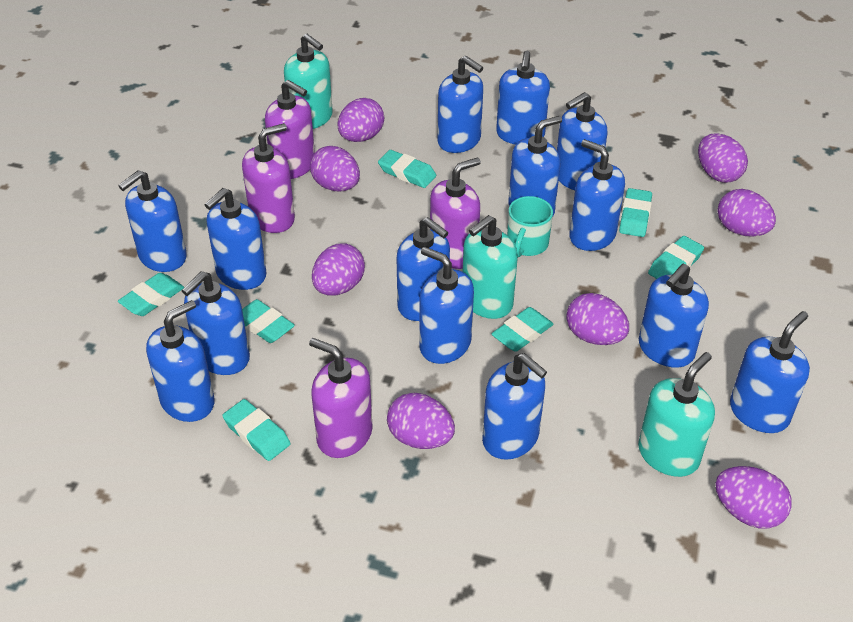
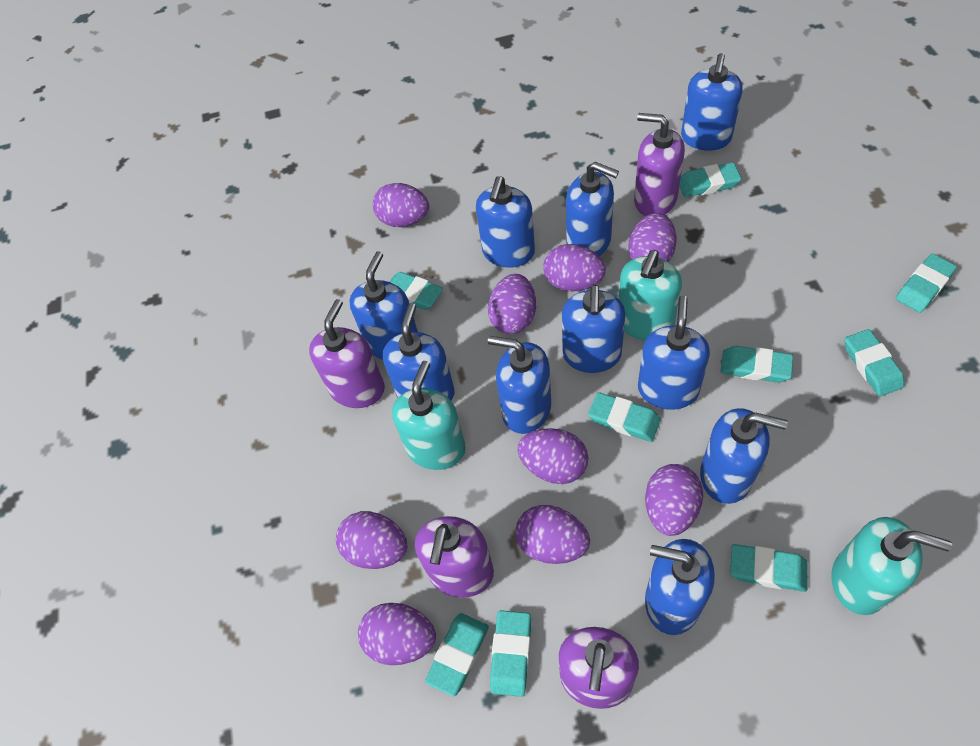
blue soap dispenser: [118,170,187,272] [146,300,215,422] [181,271,250,375] [204,188,267,290] [397,217,450,321] [419,247,474,364] [437,56,483,153] [482,353,547,460] [496,51,550,145] [508,116,562,216] [557,92,608,190] [569,139,625,251] [639,264,709,368] [730,311,810,433] = 14 -> [350,251,418,360] [383,303,455,400] [476,176,535,268] [488,336,551,434] [562,284,625,373] [566,162,619,256] [638,296,710,410] [645,539,715,635] [681,53,743,151] [700,408,788,504] = 10
purple egg: [310,146,360,191] [312,243,365,296] [338,98,384,142] [387,393,455,449] [566,293,629,345] [698,133,748,183] [715,466,792,529] [717,189,776,237] = 8 -> [336,511,407,569] [358,603,436,665] [373,183,429,227] [488,274,536,334] [515,505,590,564] [517,428,588,484] [543,244,606,291] [629,213,676,262] [645,464,703,536] = 9
turquoise eraser: [118,273,184,316] [222,399,291,461] [242,299,295,343] [378,150,436,188] [491,307,554,352] [619,188,652,237] [648,236,704,279] = 7 -> [390,272,443,310] [425,613,489,697] [490,610,531,697] [588,392,661,442] [680,163,741,197] [720,346,793,383] [730,544,808,592] [845,329,905,396] [896,254,957,313] = 9
turquoise mug: [507,196,553,257] = 1 -> none = 0

